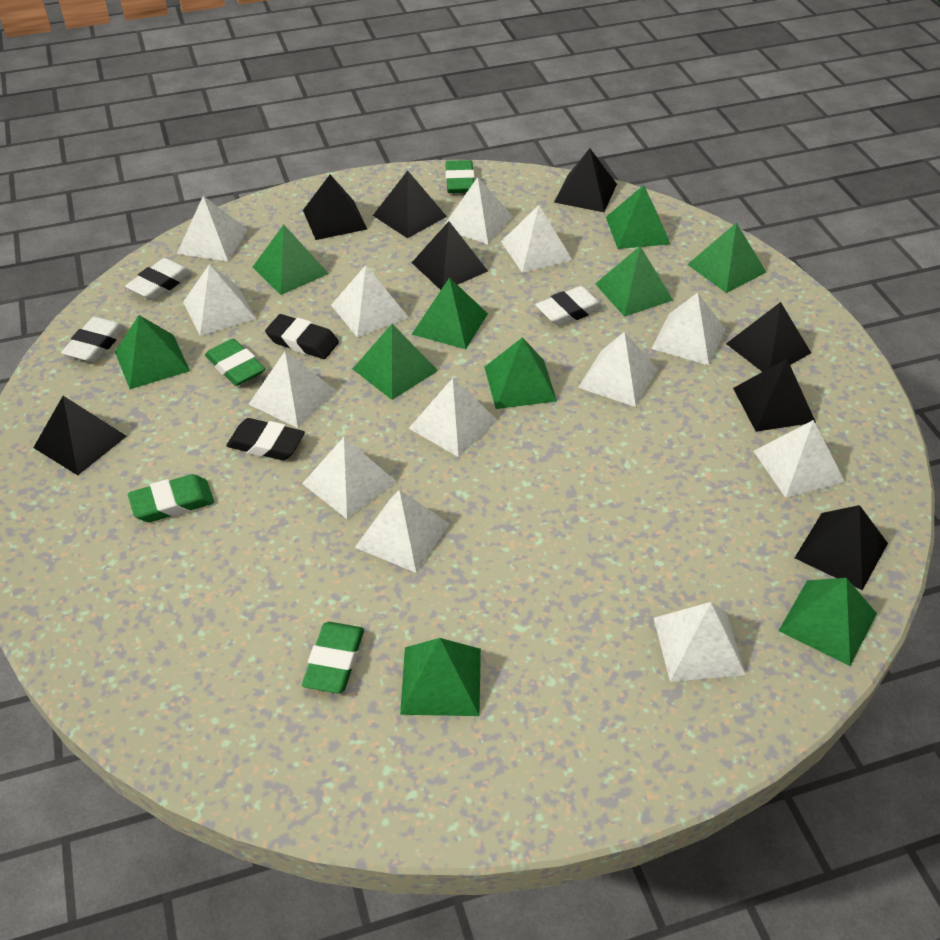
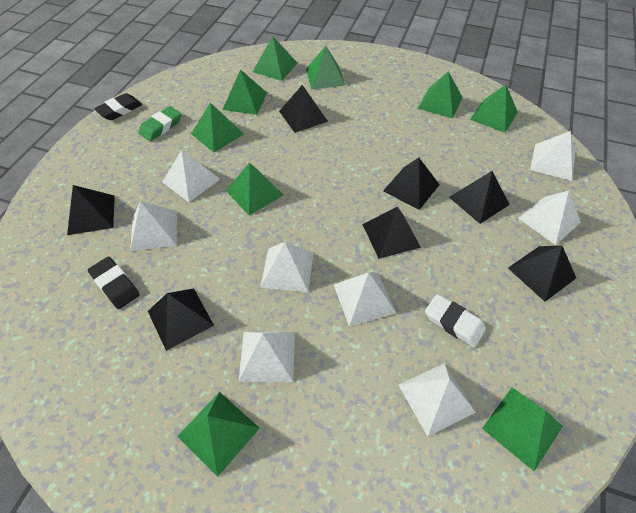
black pyramid: [33,396,127,475] [303,175,367,240] [373,171,447,238] [412,221,488,290] [554,148,617,212] [726,302,811,372] [733,359,816,432] [795,505,888,590] = 8 -> [67,185,115,235] [148,288,214,351] [279,85,328,133] [362,207,421,259] [383,157,440,210] [449,171,510,224] [508,245,576,302] = 7
green eraser: [128,474,214,522] [205,339,265,386] [302,622,364,693] [445,160,475,193] = 4 -> [139,106,182,141] = 1
green pyramid: [115,315,190,389] [253,225,329,295] [353,324,438,400] [400,638,481,716] [412,278,488,349] [484,337,557,409] [595,246,673,317] [606,185,670,249] [687,222,766,293] [779,578,877,666] = 10 -> [177,392,260,477] [191,103,244,152] [223,69,267,115] [226,162,283,215] [253,36,297,81] [306,46,345,89] [418,71,462,119] [470,85,518,133] [482,388,563,471] = 9
white eraser: [61,317,126,363] [125,258,192,300] [536,286,604,326] = 3 -> [425,294,486,347] = 1
white pyramid: [177,196,248,261] [183,264,256,336] [249,351,336,428] [302,437,396,519] [331,265,409,338] [355,490,450,573] [409,378,498,457] [441,177,513,244] [501,205,572,273] [578,332,658,407] [651,292,726,365] [654,602,746,682] [754,420,845,498] = 13 -> [130,201,177,251] [162,150,220,202] [239,332,295,382] [260,242,314,292] [334,272,396,326] [399,363,476,437] [518,191,581,245] [530,131,575,181] = 8

